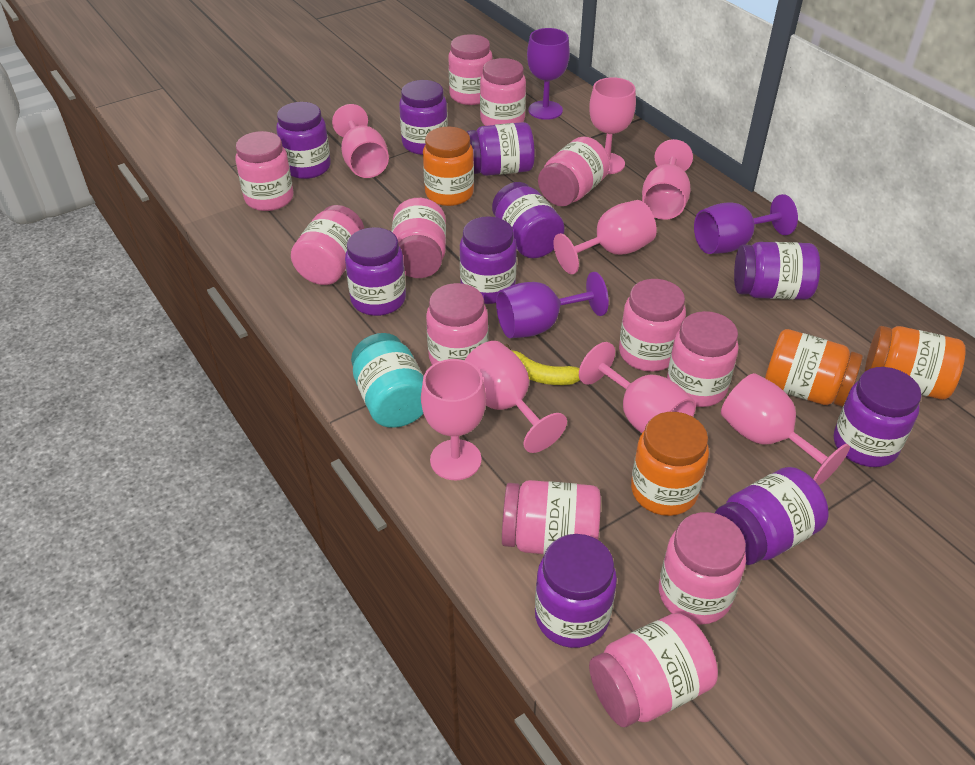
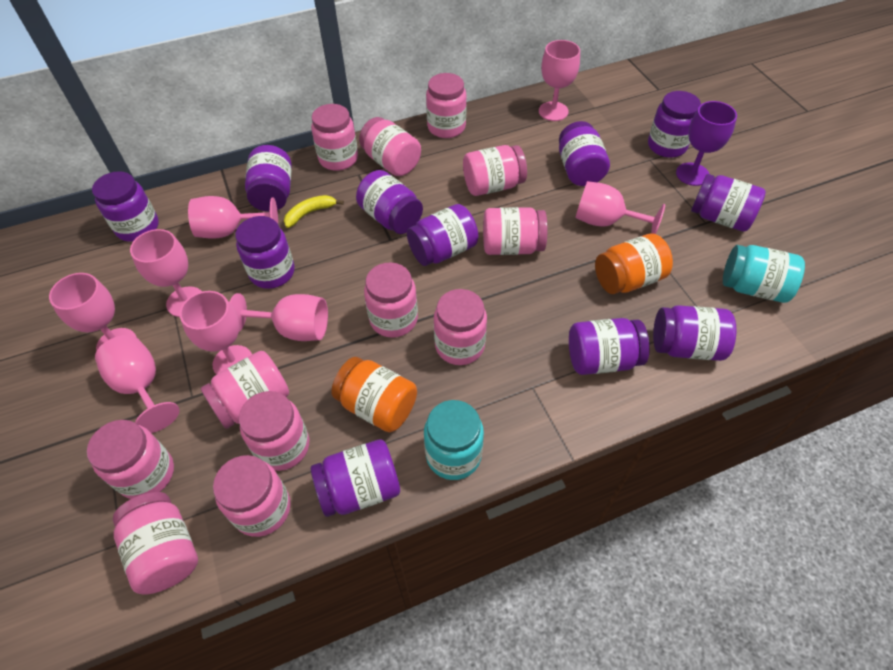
orange jar: [423,127,474,206] [631,412,709,516] [765,329,863,407] [865,326,966,399] = 4 -> [332,357,417,432] [595,233,673,294] = 2
purple goblet: [496,272,609,338] [527,28,570,120] [694,194,798,254] = 3 -> [676,101,737,186] = 1
purple jar: [276,102,331,179] [345,227,406,316] [399,80,448,155] [460,216,517,304] [467,122,535,176] [492,182,565,258] [535,534,617,648] [715,467,829,565] [734,242,820,299] [834,367,921,467] = 10 -> [92,171,159,242] [235,216,295,289] [245,145,292,212] [311,440,400,517] [356,170,423,234] [407,204,478,266] [559,121,610,186] [569,318,650,375] [648,91,701,158] [653,305,736,361] [691,174,766,232] = 11
turquoise jar: [351,333,424,428] = 1 -> [424,400,484,480] [723,245,805,303] = 2

